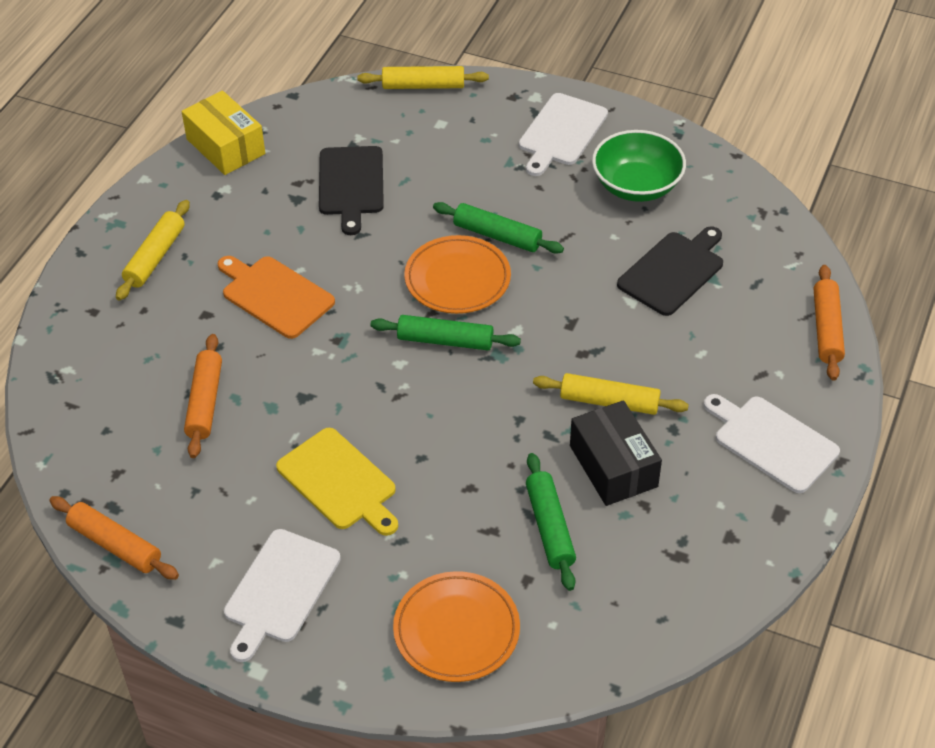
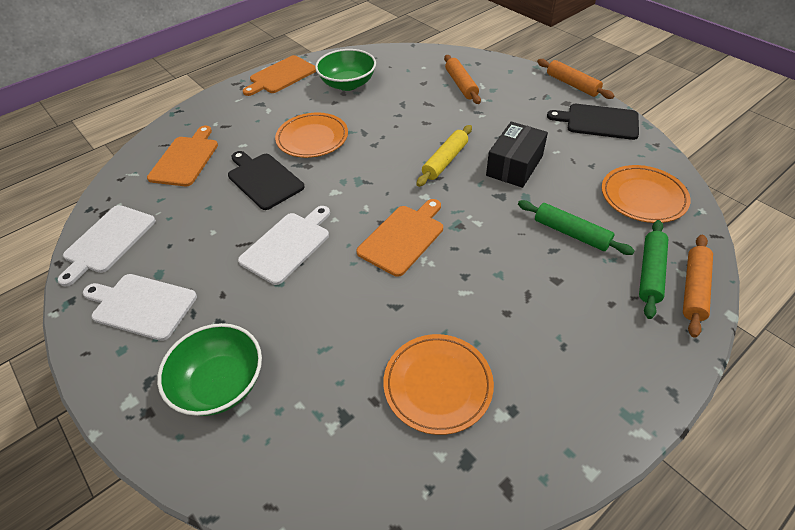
green bowl: [592,130,686,202] = 1 -> [157,323,262,416] [315,49,376,91] = 2
green rolling pin: [370,315,521,350] [433,202,564,254] [526,453,576,591] = 3 -> [518,200,635,255] [639,220,668,319] = 2
orange cutting board: [218,256,335,339] = 1 -> [147,126,218,186] [243,55,316,96] [356,199,443,277] = 3
orange plate: [393,571,520,682] [404,235,511,314] = 2 -> [275,113,348,158] [383,334,494,435] [602,165,691,223] = 3
yellow box: [182,91,265,175] = 1 -> none = 0
yellow cutting board: [276,428,398,536] = 1 -> none = 0
yellow rolling pin: [116,200,190,301] [357,66,489,89] [533,373,689,415] = 3 -> [416,125,472,187] = 1

